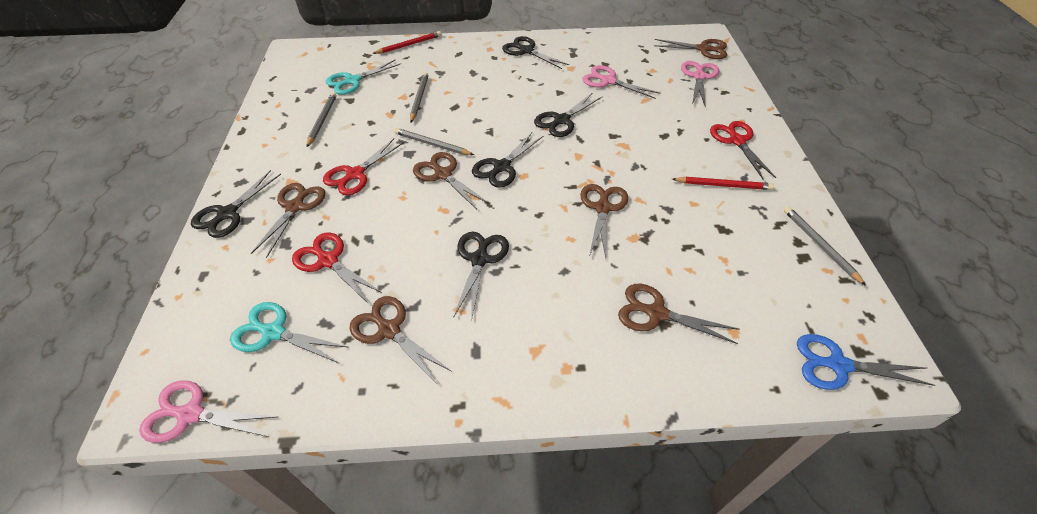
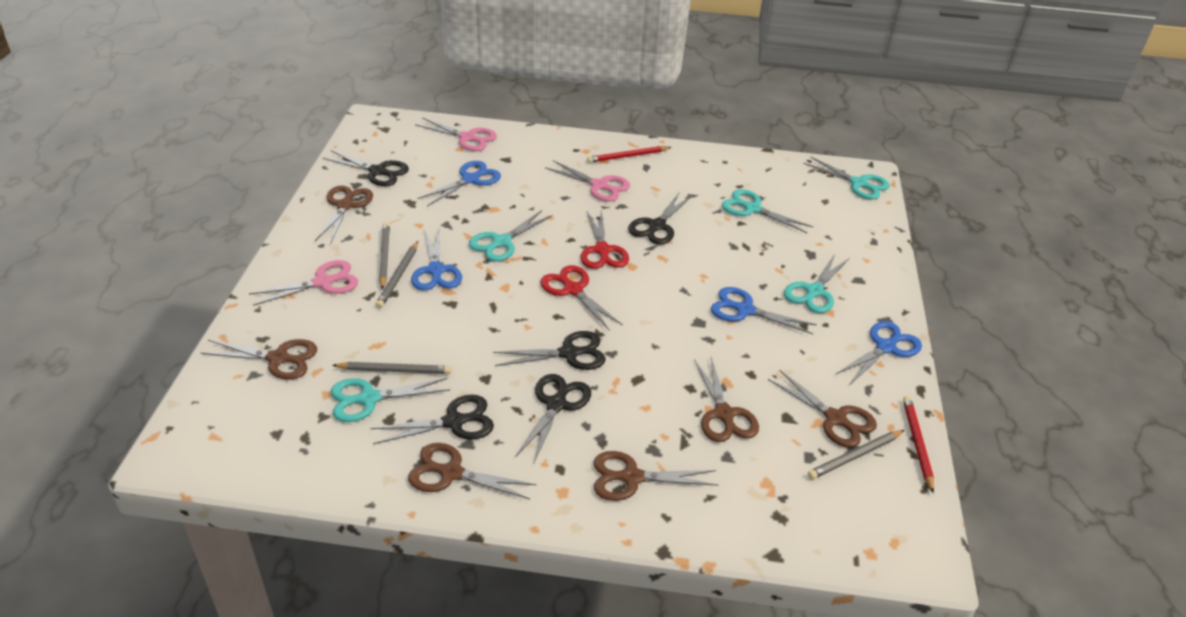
blue scissors: [797,334,935,390] = 1 -> [411,229,462,291] [418,161,501,206] [711,287,817,334] [835,321,922,384] = 4
red scissors: [292,233,382,303] [323,138,404,195] [710,121,776,179] = 3 -> [540,265,623,330] [581,210,629,269] = 2
turquoise scissors: [230,302,349,363] [326,60,401,95] = 2 -> [331,378,450,422] [469,210,553,262] [722,189,813,233] [784,254,850,313] [803,156,890,199] = 5

